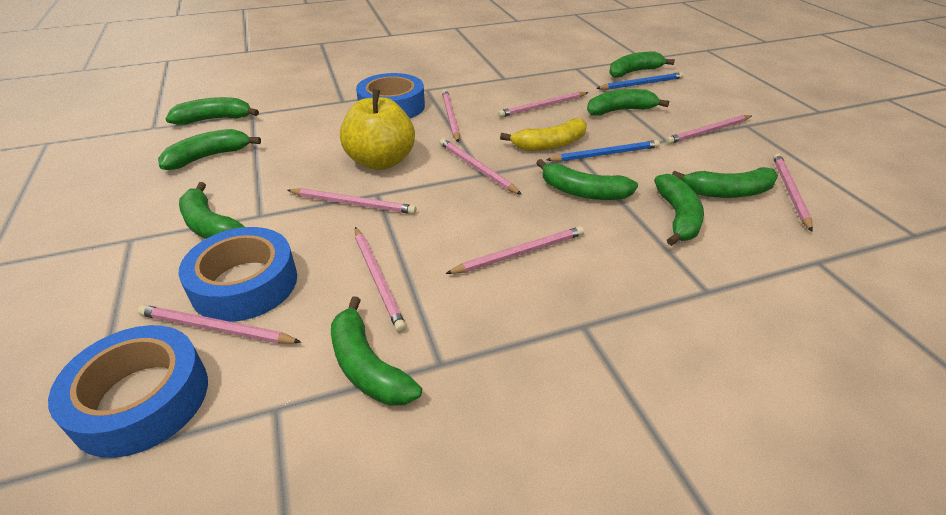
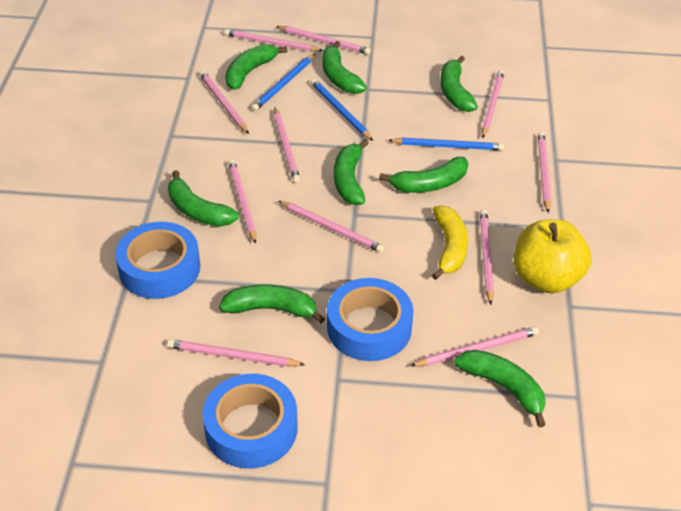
blue pencil: [546,140,660,162] [596,72,684,90] = 2 -> [251,54,315,111] [311,79,373,141] [388,138,504,150] = 3
green banana: [158,129,261,170] [166,97,259,125] [179,182,245,239] [331,297,422,406] [536,159,638,200] [587,89,669,116] [609,52,675,78] [654,174,704,246] [672,167,778,198] = 9 -> [168,170,239,227] [219,284,325,324] [225,44,287,90] [322,41,367,94] [334,140,369,205] [379,157,468,193] [440,56,478,112] [455,350,546,427] = 8
pink pencil: [137,305,301,344] [287,188,416,214] [355,227,406,332] [440,138,522,195] [442,90,460,142] [445,226,584,274] [498,92,588,117] [666,115,752,144] [773,153,813,231] = 9 -> [167,339,305,367] [199,71,249,134] [225,29,323,52] [228,159,256,244] [274,108,300,183] [276,26,371,55] [278,201,385,253] [410,327,539,366] [480,210,494,305] [482,70,504,138] [538,132,551,213] = 11

